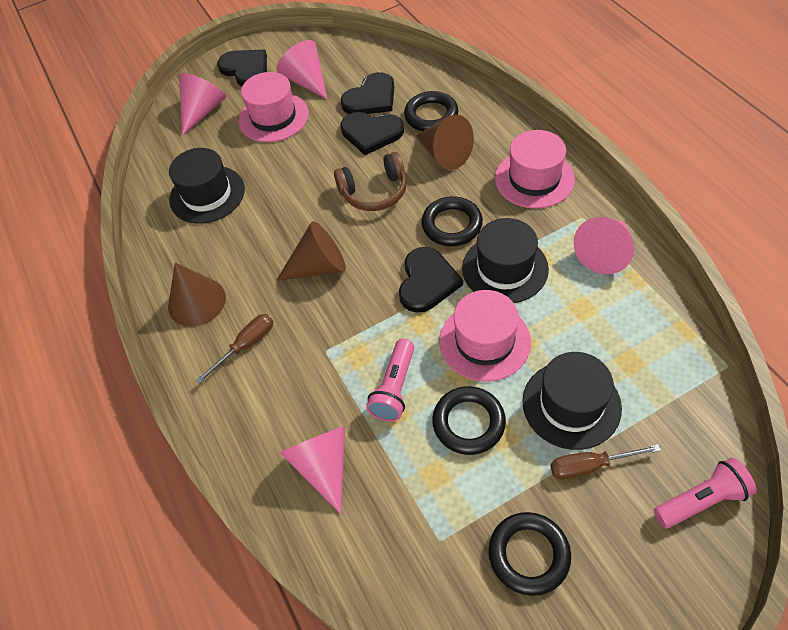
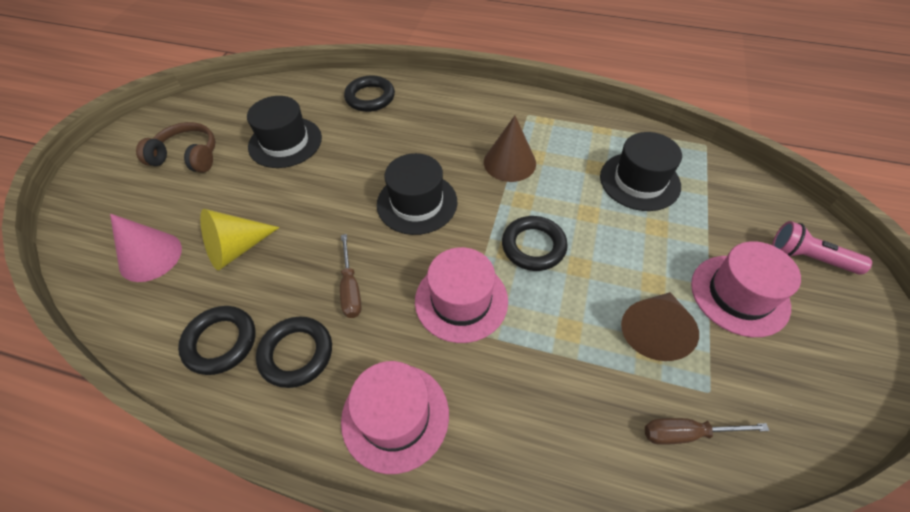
black heart: [217,50,267,86] [341,72,394,114] [341,112,404,155] [399,247,463,313] = 4 -> none = 0
brown cone: [168,262,226,327] [276,221,346,281] [416,114,474,170] = 3 -> [484,116,536,182] [621,292,699,361] = 2
pink cone: [179,73,226,136] [276,40,327,99] [279,426,345,514] [573,217,634,274] = 4 -> [110,214,182,282] = 1
pink flashlight: [366,339,414,422] [654,458,757,528] = 2 -> [772,221,872,275] = 1
yellow cone: none = 0 -> [200,209,280,271] = 1

